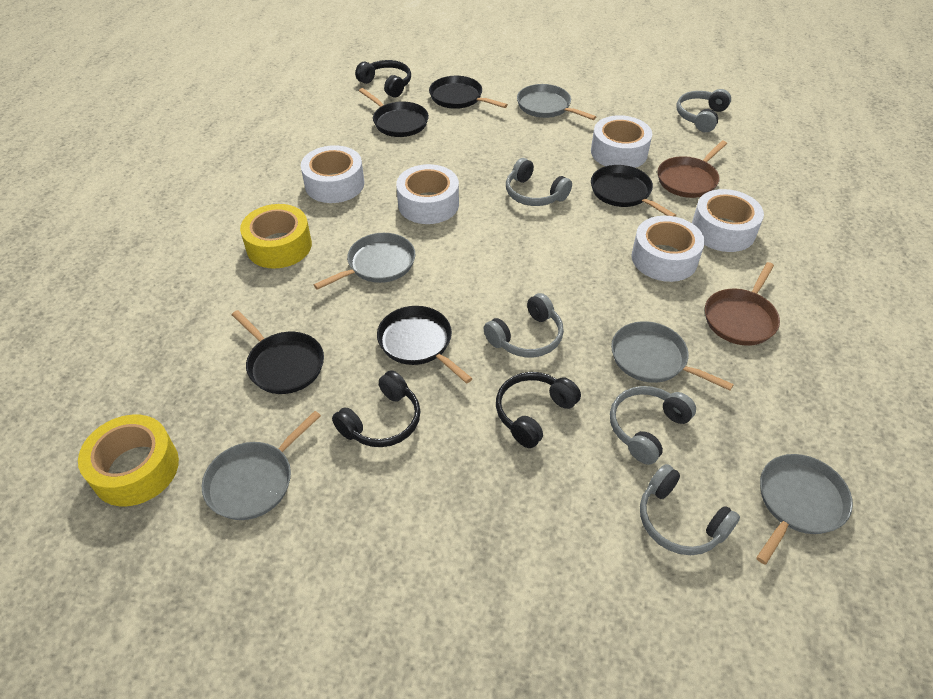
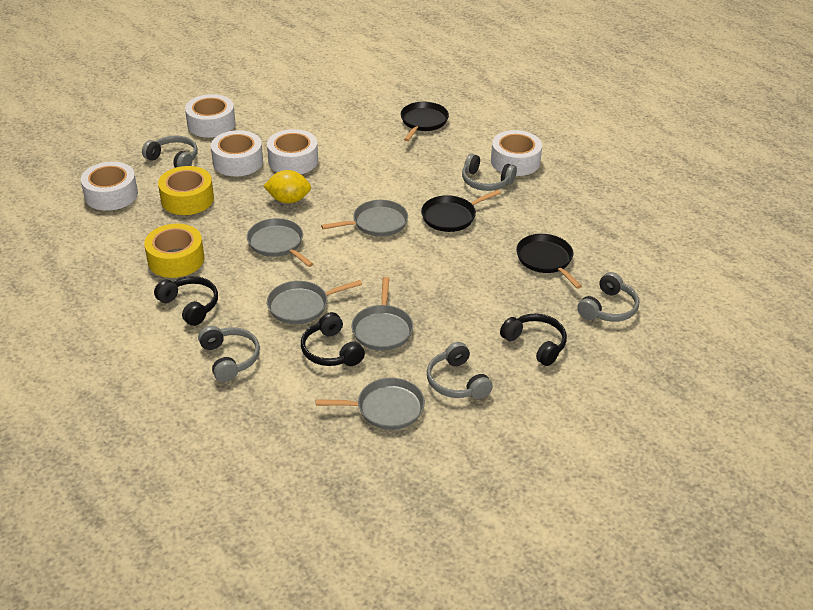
black pan: [232,310,324,394] [359,88,429,137] [377,306,473,384] [429,76,508,109] [591,165,676,217] = 5 -> [401,102,449,141] [421,190,501,232] [516,234,582,289] = 3
brown pan: [658,141,727,198] [705,262,780,346] = 2 -> none = 0
yellow lemon: none = 0 -> [263,170,311,203] = 1

